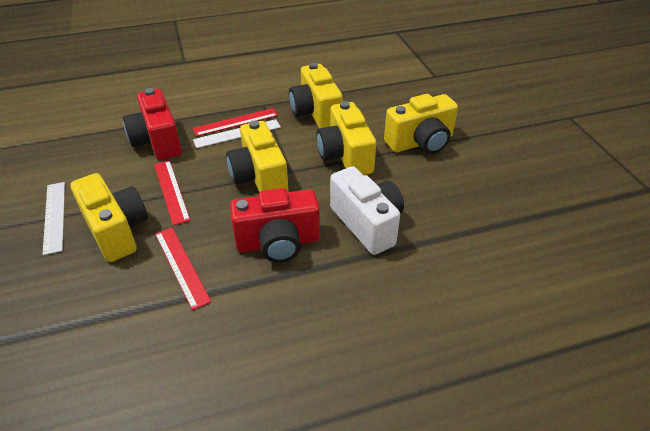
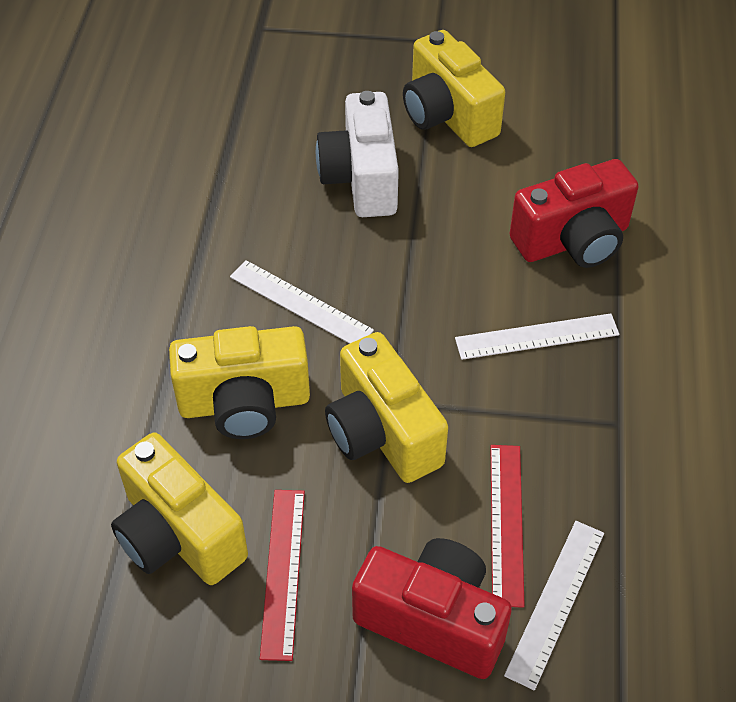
red ruler: [154,160,190,226] [155,228,211,310] [193,108,278,136] = 3 -> [260,490,305,661] [491,445,525,608] = 2
white ruler: [42,182,65,255] [193,119,281,148] = 2 -> [230,260,374,344] [455,313,619,360] [504,521,604,691] = 3
yellow camera: [70,173,148,262] [226,120,288,192] [289,63,343,128] [317,101,376,175] [384,94,458,154] = 5 -> [111,432,248,585] [169,326,310,439] [325,332,448,483] [403,30,505,147] = 4

